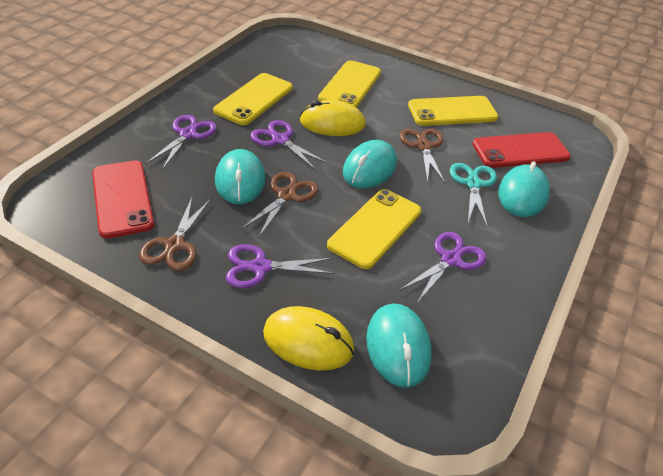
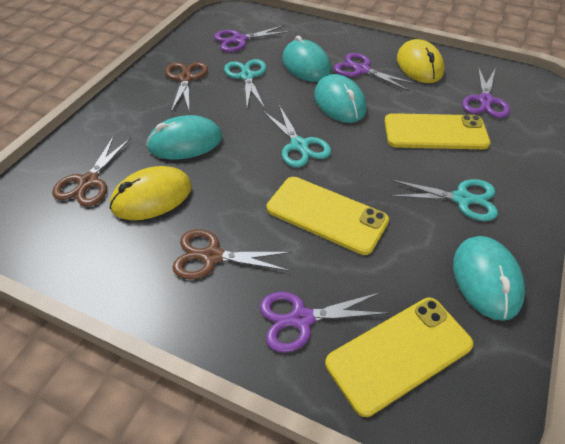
red phone: [92,160,154,238] [473,132,571,168] = 2 -> none = 0
turquoise scissors: [450,163,497,226] = 1 -> [224,59,267,109] [263,105,331,167] [390,179,498,221] = 3
yellow phone: [213,73,293,125] [318,60,381,108] [327,189,421,269] [408,96,498,126] = 4 -> [267,177,389,255] [325,298,474,417] [384,113,491,149] = 3

